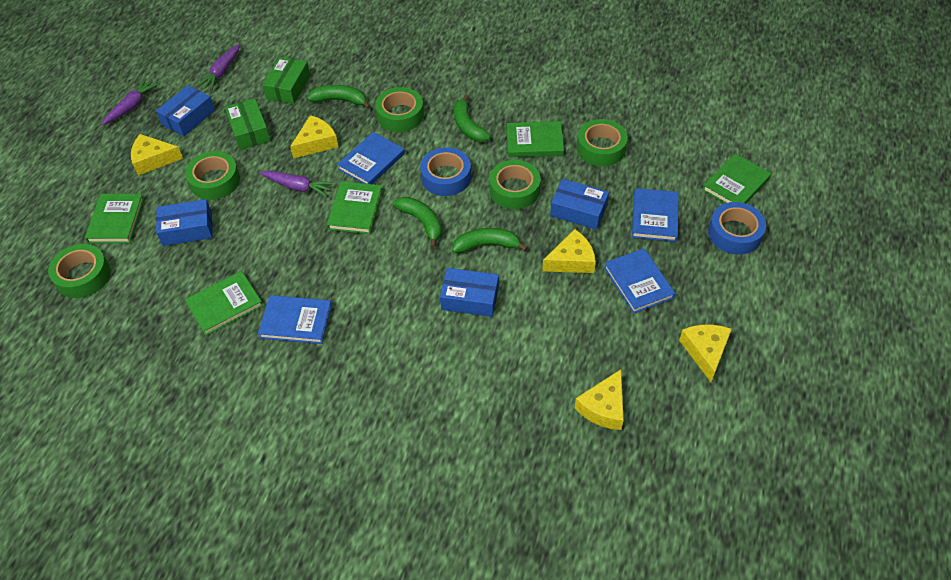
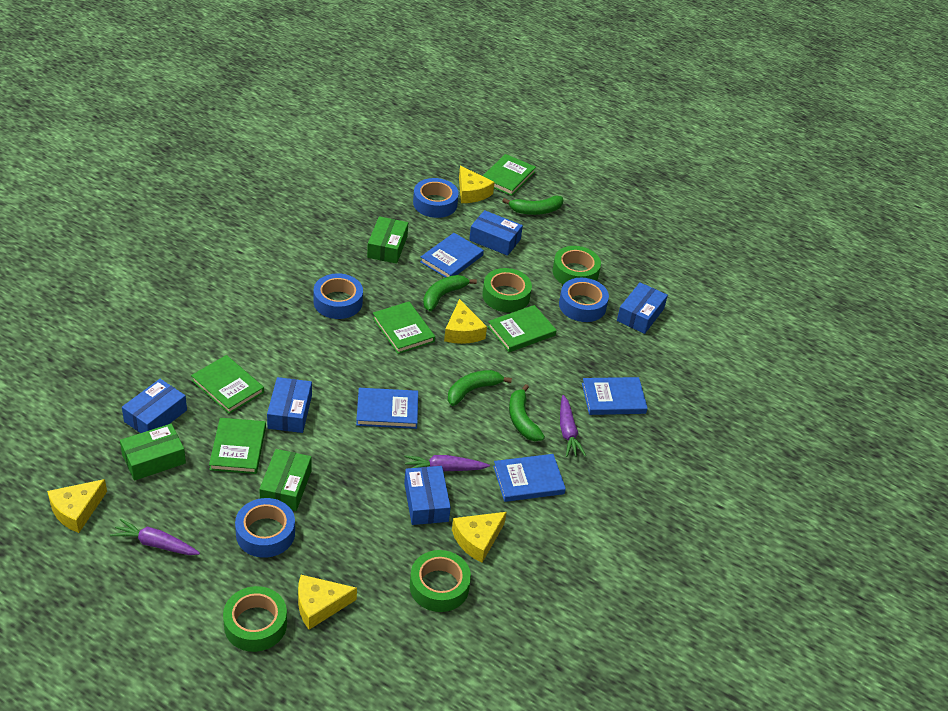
blue box: [156,85,215,137] [156,199,213,246] [440,268,499,317] [550,179,609,230] = 4 -> [122,379,187,433] [267,377,312,433] [404,466,451,525] [469,210,523,256] [617,282,668,334] = 5
blue tape: [420,147,471,196] [708,202,766,255] = 2 -> [235,498,295,558] [314,273,363,319] [413,178,459,218] [559,278,609,322] = 4
green box: [225,98,270,150] [262,57,310,104] = 2 -> [120,424,186,481] [259,449,312,511] [367,216,408,264] = 3
green tape: [48,244,110,298] [185,151,240,200] [375,87,424,132] [489,160,541,209] [577,119,628,166] = 5 -> [223,586,287,652] [410,550,471,612] [482,268,532,312] [553,246,601,285] = 4

